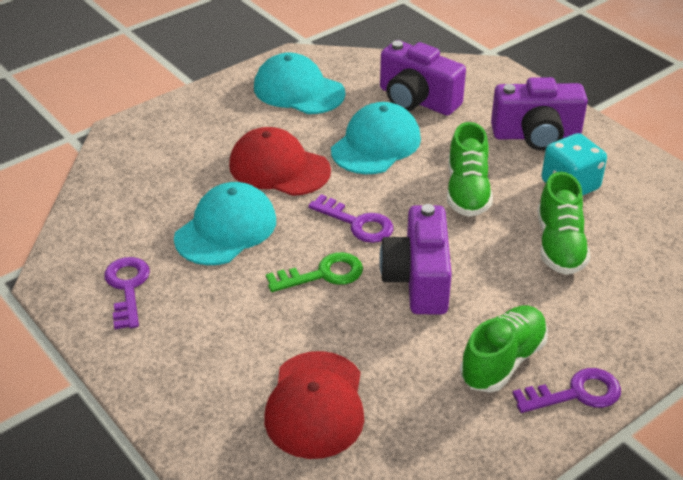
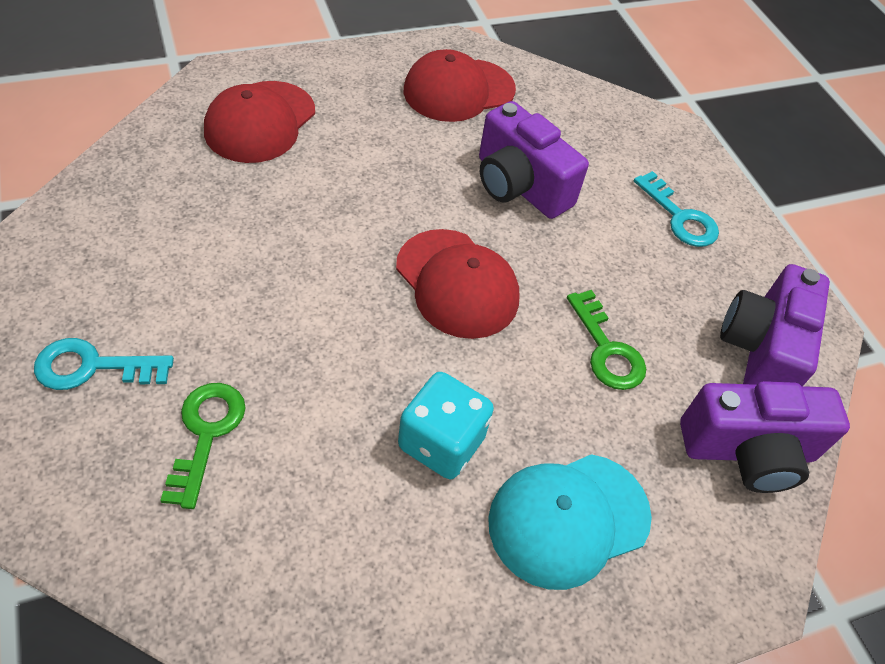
green key: [266,252,363,292] = 1 -> [160,383,246,509] [567,290,646,390] = 2
green shoe: [447,122,493,217] [460,306,548,393] [537,172,591,275] = 3 -> none = 0
purple key: [104,257,150,329] [308,194,393,243] [512,368,621,413] = 3 -> none = 0
red cap: [229,127,331,196] [264,351,364,459] = 2 -> [204,81,315,163] [396,229,519,339] [403,49,516,122] = 3
turquoise cap: [174,182,276,265] [254,52,346,114] [331,102,421,174] = 3 -> [488,454,652,590] = 1
turquoise key: none = 0 -> [34,338,174,390] [634,171,719,247] = 2

